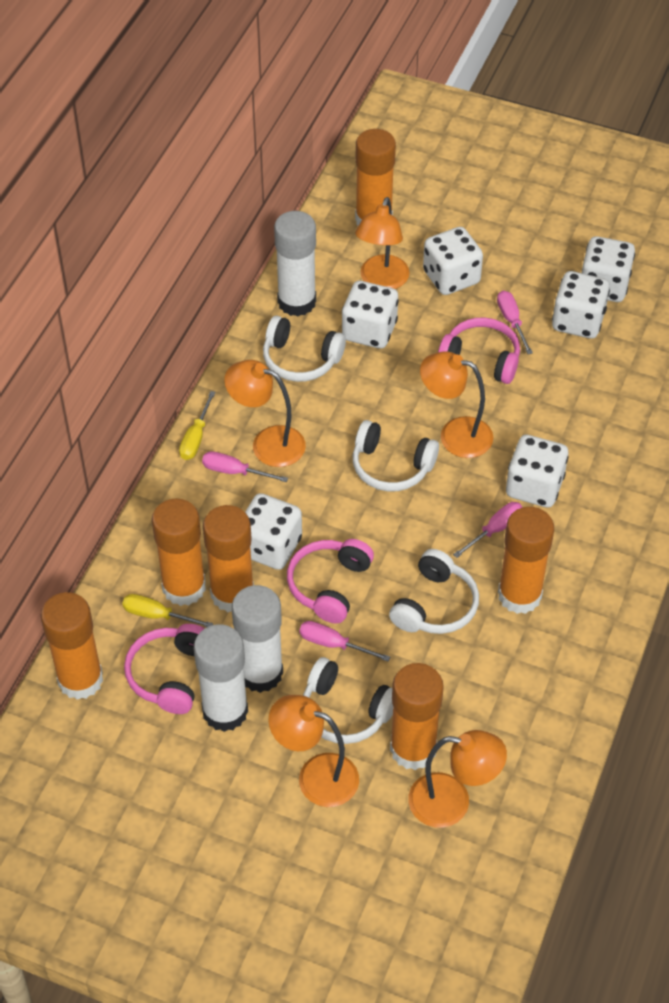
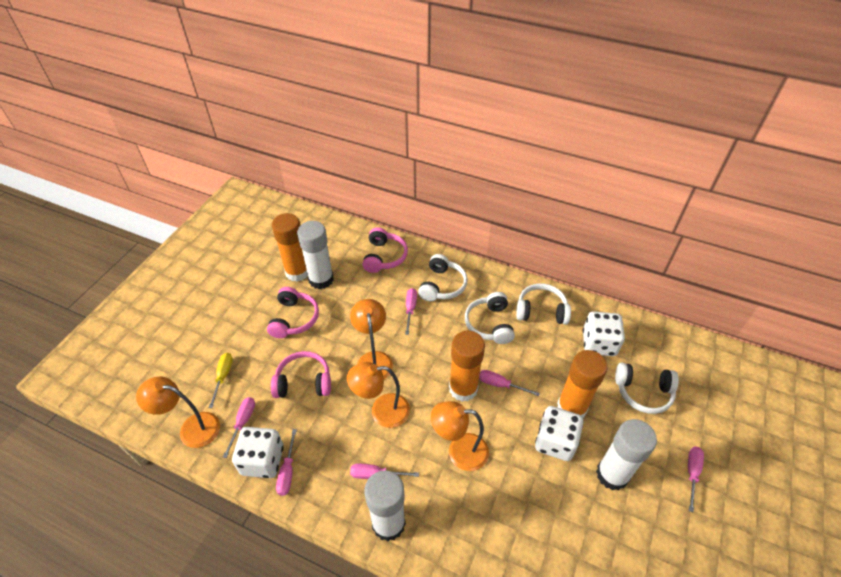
orange glue stick: [41,592,103,700] [152,498,206,606] [203,505,254,612] [355,129,396,226] [390,663,444,770] [498,507,554,614] = 6 -> [272,213,308,282] [449,331,485,402] [557,350,608,418] = 3
orange lamp: [224,360,306,467] [268,695,359,807] [355,197,410,289] [408,730,507,828] [420,351,494,458] = 5 -> [136,376,220,448] [347,362,410,428] [350,299,393,379] [431,401,489,471] = 4
pink screwdriver: [202,451,288,482] [299,621,390,661] [453,502,522,558] [497,291,533,354] = 4 -> [223,397,255,458] [276,429,297,496] [350,464,419,479] [405,288,417,335] [479,370,540,396] [688,447,704,512] = 6
white dice: [245,493,302,570] [342,281,399,349] [423,227,483,295] [506,435,568,508] [552,271,610,339] [582,236,635,302] = 6 -> [232,427,284,478] [535,406,583,461] [583,311,625,356] = 3
yellow screwdriver: [122,594,213,627] [179,391,216,460] = 2 -> [209,353,233,408] = 1

